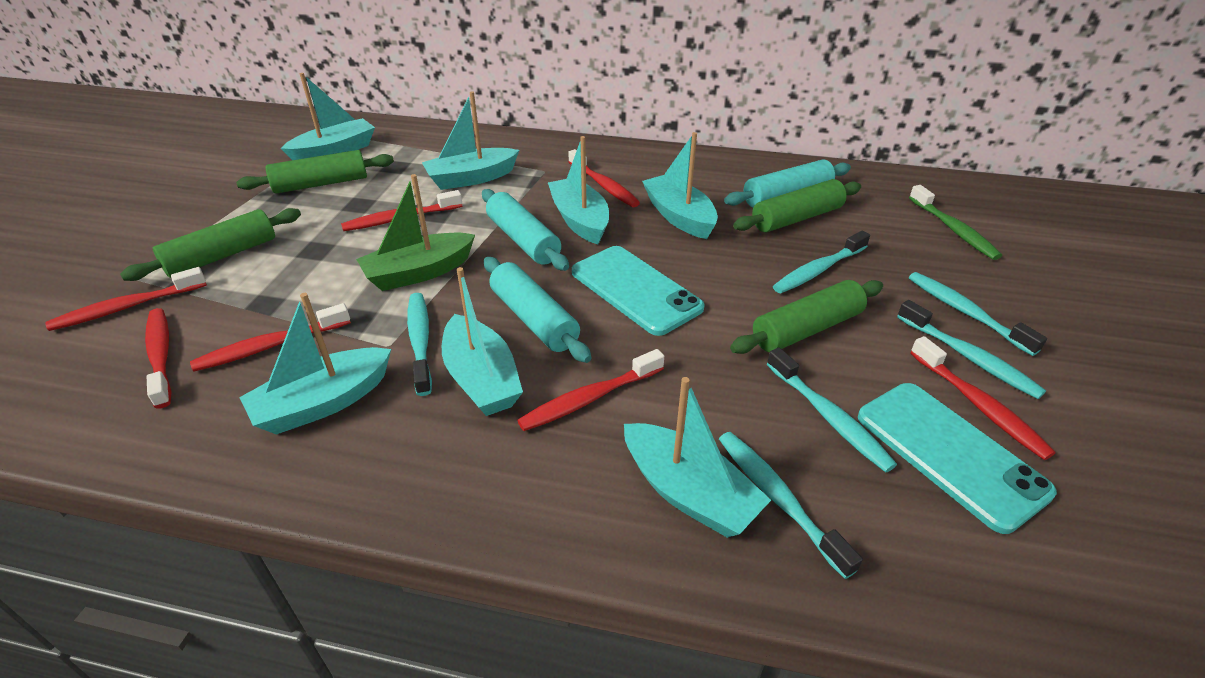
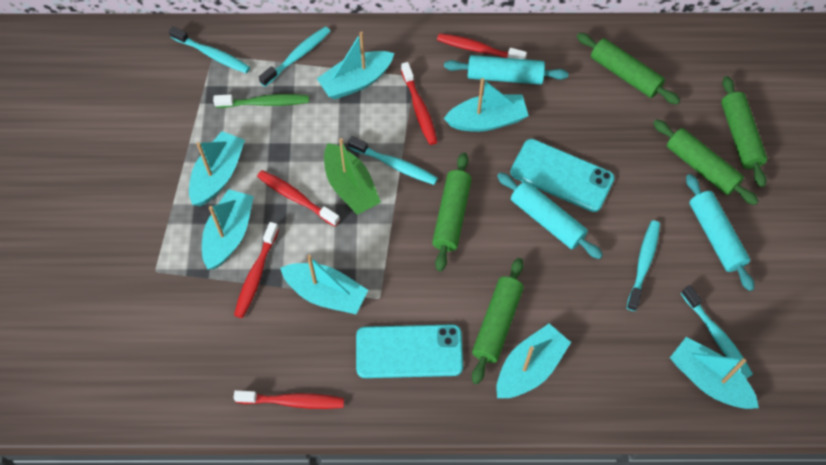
green rolling pin: [120,208,301,281] [236,150,394,194] [730,280,883,354] [733,179,861,232] = 4 -> [432,152,472,271] [472,258,524,384] [577,33,680,105] [653,119,759,205] [721,76,767,187] = 5
red toothbrush: [45,267,207,331] [145,308,172,409] [190,303,351,372] [341,190,462,231] [517,349,664,431] [568,149,640,207] [910,336,1056,460] = 7 -> [233,390,344,409] [234,222,279,318] [257,170,340,226] [401,62,437,145] [437,33,527,59] = 5
turquoise toothbrush: [407,293,432,396] [719,432,863,579] [767,348,897,473] [773,231,870,293] [897,300,1046,399] [909,272,1047,356] = 6 -> [169,26,250,73] [259,27,331,87] [348,136,438,185] [627,220,660,311] [681,285,753,379] = 5

